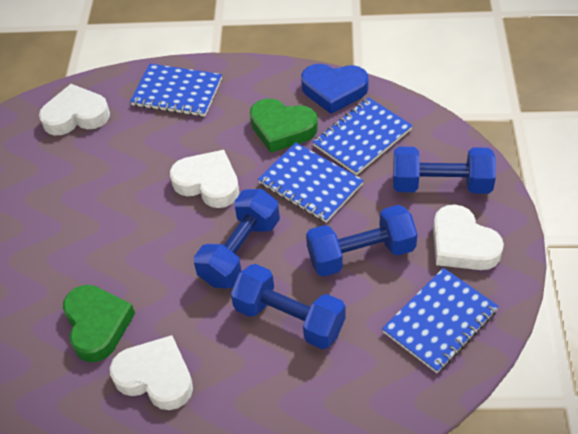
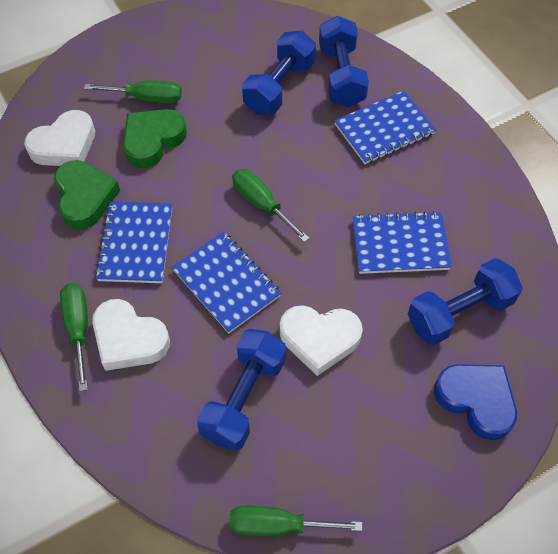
green screwdriver: none = 0 -> [60,283,88,391] [84,81,182,104] [229,506,362,536] [232,169,309,242] = 4
white heart: [39,84,110,135] [110,335,193,410] [170,150,239,208] [433,204,504,270] = 4 -> [24,110,95,166] [92,299,170,371] [280,305,363,376] = 3

